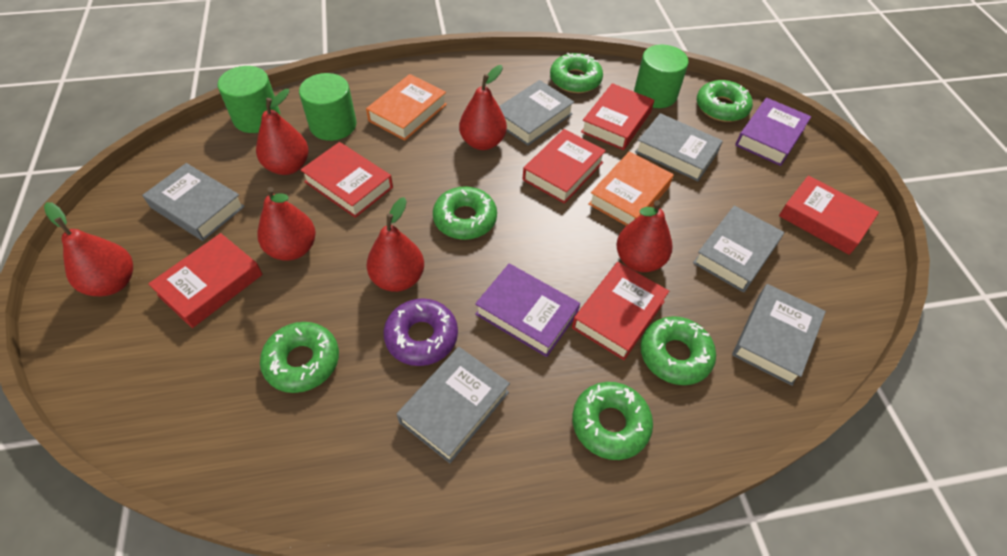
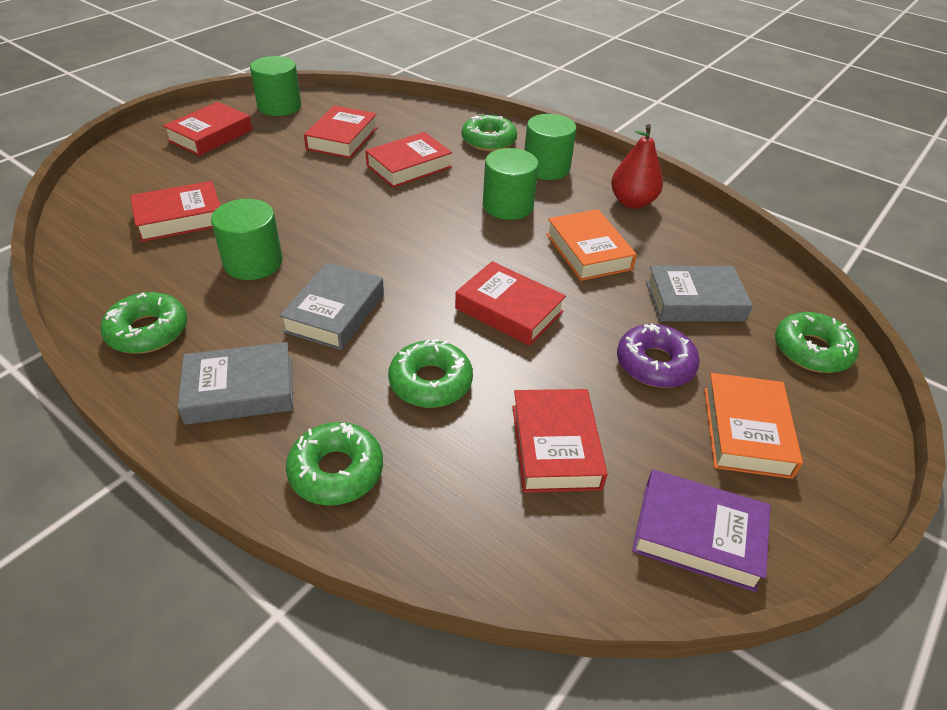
green cylinder: [218,66,280,133] [299,73,357,141] [634,45,689,108] = 3 -> [211,199,283,280] [250,56,301,116] [483,148,539,220] [524,114,577,180] = 4
green donut: [260,322,339,393] [433,186,497,240] [550,53,603,93] [572,382,653,460] [640,316,716,385] [697,80,753,122] = 6 -> [100,292,187,354] [286,422,383,506] [388,339,473,408] [462,115,517,151] [775,312,859,373] = 5
grey book: [142,163,245,241] [397,347,510,463] [499,80,574,146] [635,113,723,181] [693,206,784,292] [732,284,826,386] = 6 -> [178,342,293,425] [279,262,384,350] [646,265,753,321] = 3
purple book: [475,264,580,357] [735,98,811,166] = 2 -> [632,469,770,592] = 1
red pear: [44,202,133,296] [256,89,309,175] [257,187,316,261] [367,197,424,292] [459,65,507,150] [616,200,673,272] = 6 -> [611,124,663,209] = 1

